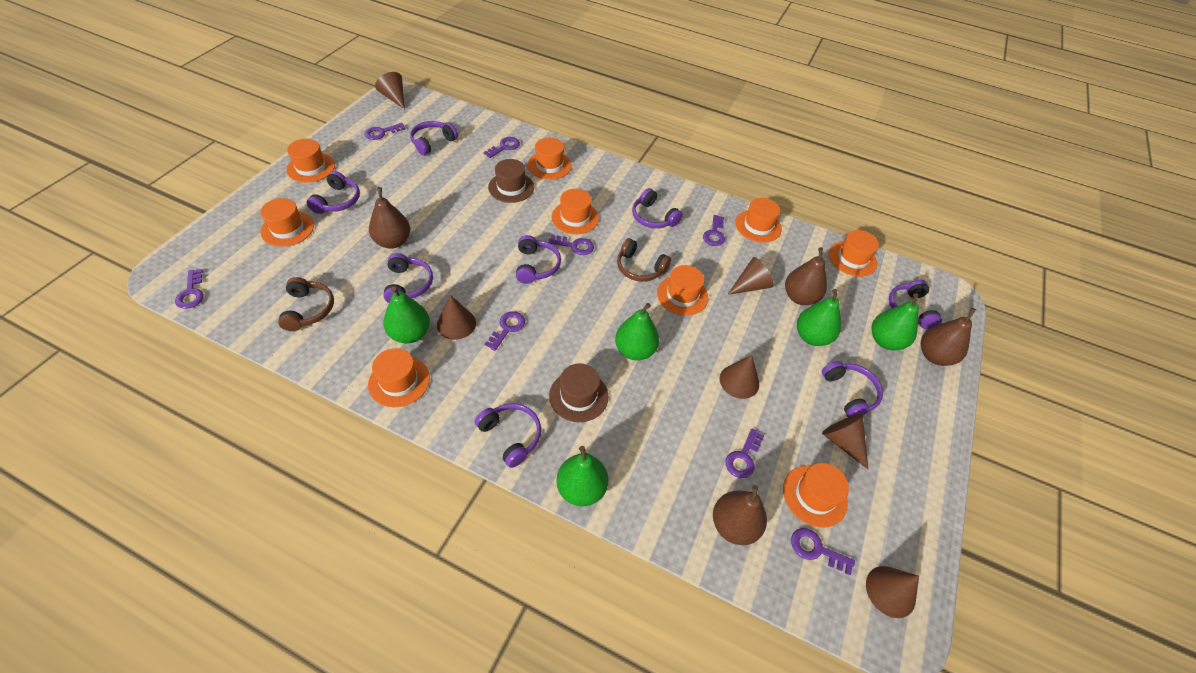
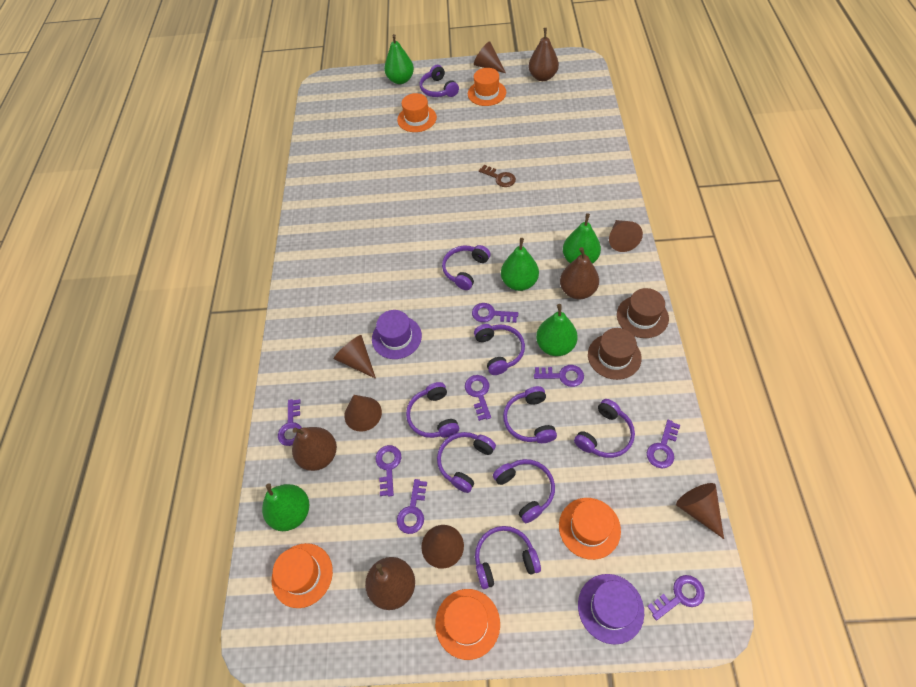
brown headphones: [278,277,334,331] [617,238,671,282] = 2 -> none = 0
brown key: none = 0 -> [479,165,516,187] = 1
orange hat: [260,198,314,247] [286,139,335,183] [368,348,430,407] [528,138,572,180] [552,189,599,234] [657,265,708,316] [735,198,782,243] [783,463,849,528] [829,230,879,277] = 9 -> [272,543,333,608] [397,93,437,132] [435,589,500,660] [468,68,506,106] [559,498,621,560] = 5
purple hat: none = 0 -> [372,310,422,359] [578,574,644,645] = 2
purple headphones: [307,171,360,214] [383,253,433,303] [410,121,458,155] [475,403,541,468] [516,235,561,284] [632,188,683,228] [822,361,883,417] [889,280,942,329] = 8 -> [406,382,459,438] [420,65,459,97] [437,432,496,493] [442,245,491,290] [474,324,525,375] [475,526,541,589] [493,459,555,523] [503,386,557,443] [574,399,635,458] = 9

